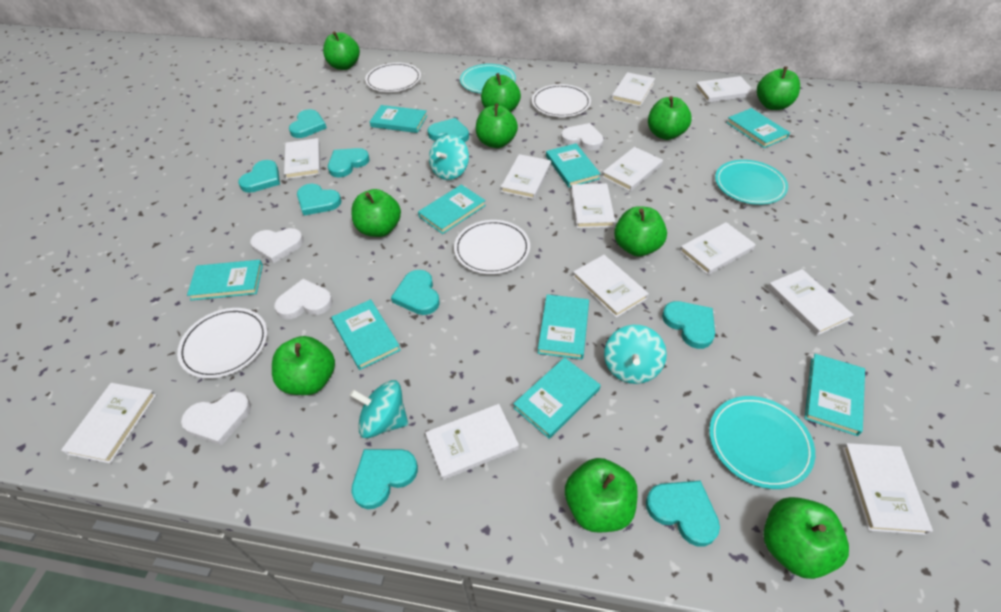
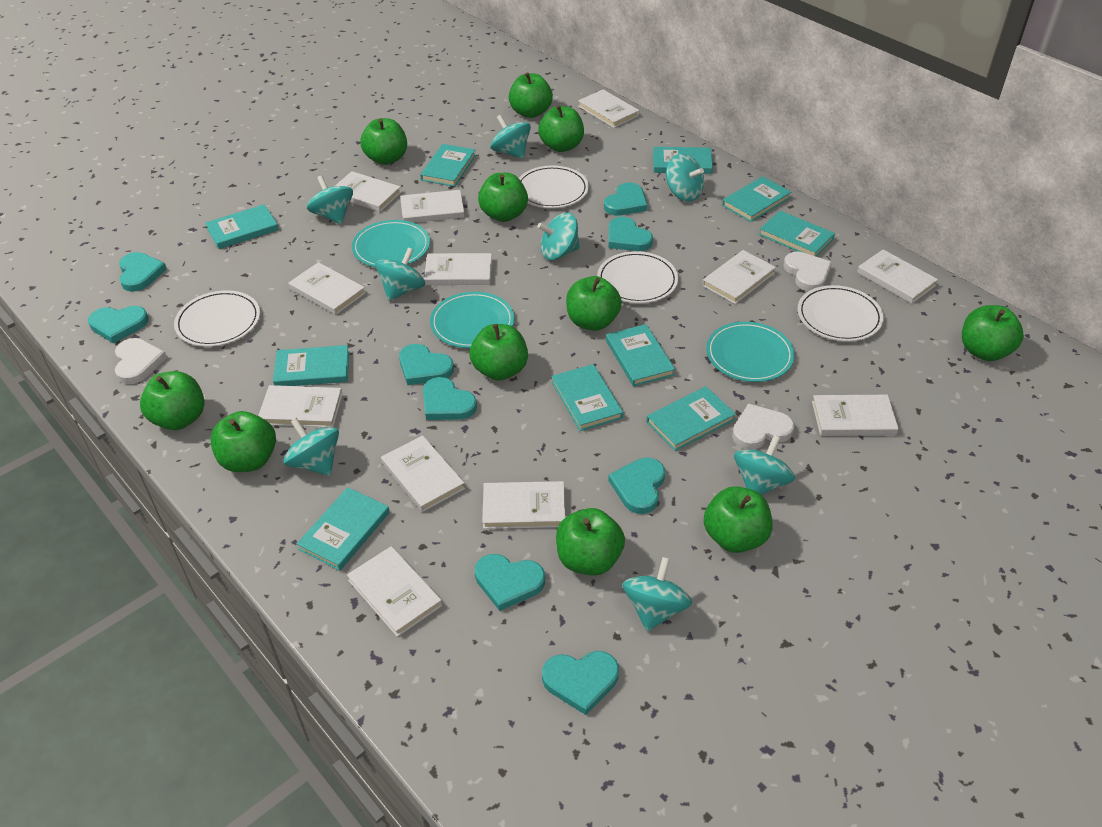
green apple: [272,336,335,395] [323,31,360,70] [351,189,401,237] [476,103,518,148] [481,73,521,112] [565,458,638,533] [614,206,667,257] [648,96,692,140] [757,67,800,110] [763,497,849,579] = 10 -> [140,371,205,430] [210,411,276,472] [360,118,407,165] [470,324,528,381] [478,173,528,222] [509,72,553,118] [538,105,584,152] [556,508,625,576] [566,276,622,331] [704,486,772,553] [962,305,1024,361] = 11
turquoise book: [187,260,263,300] [331,299,401,370] [370,105,427,133] [418,185,486,234] [513,357,601,439] [538,294,589,359] [546,143,601,188] [726,108,790,148] [805,354,865,436] = 9 -> [205,204,279,249] [273,345,349,386] [297,487,390,571] [420,144,476,187] [552,364,623,431] [606,324,675,386] [647,386,736,451] [653,147,713,174] [722,176,791,222] [759,211,835,257] = 10
turquoise spinning top: [350,380,408,438] [429,135,469,180] [604,325,667,384] = 3 -> [283,418,339,476] [307,175,353,224] [375,247,425,301] [490,115,531,159] [537,213,580,260] [622,557,692,631] [666,154,704,201] [734,435,795,495] = 8
white heart: [181,391,251,446] [250,228,304,263] [274,278,333,319] [561,123,604,150] = 4 -> [115,338,167,384] [732,403,794,450] [783,252,832,291] = 3

